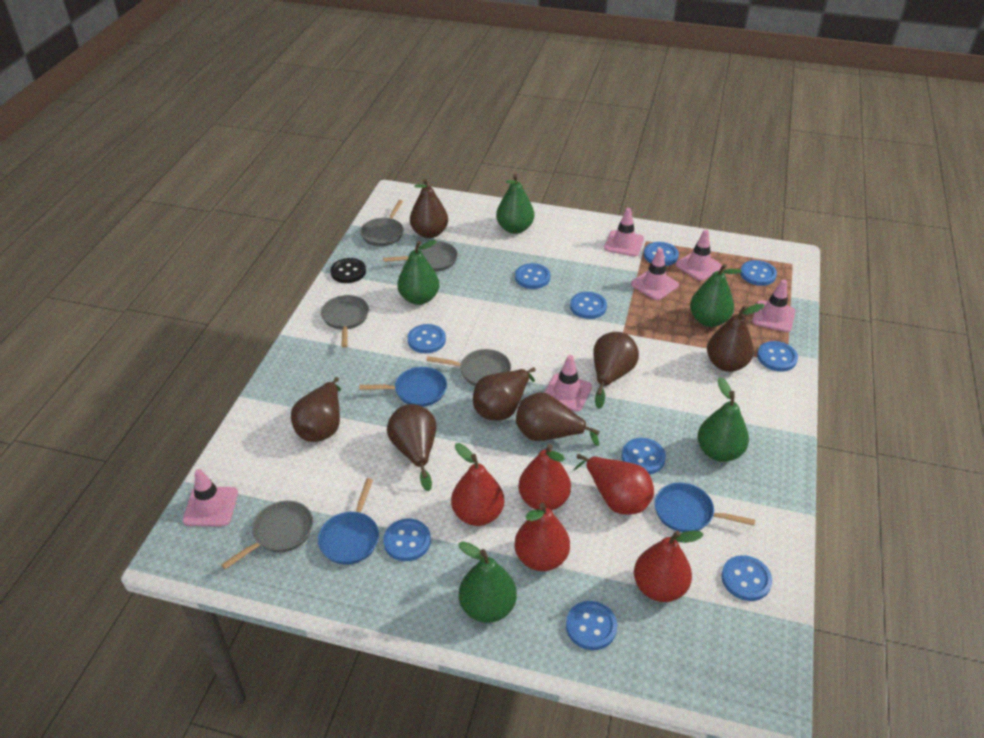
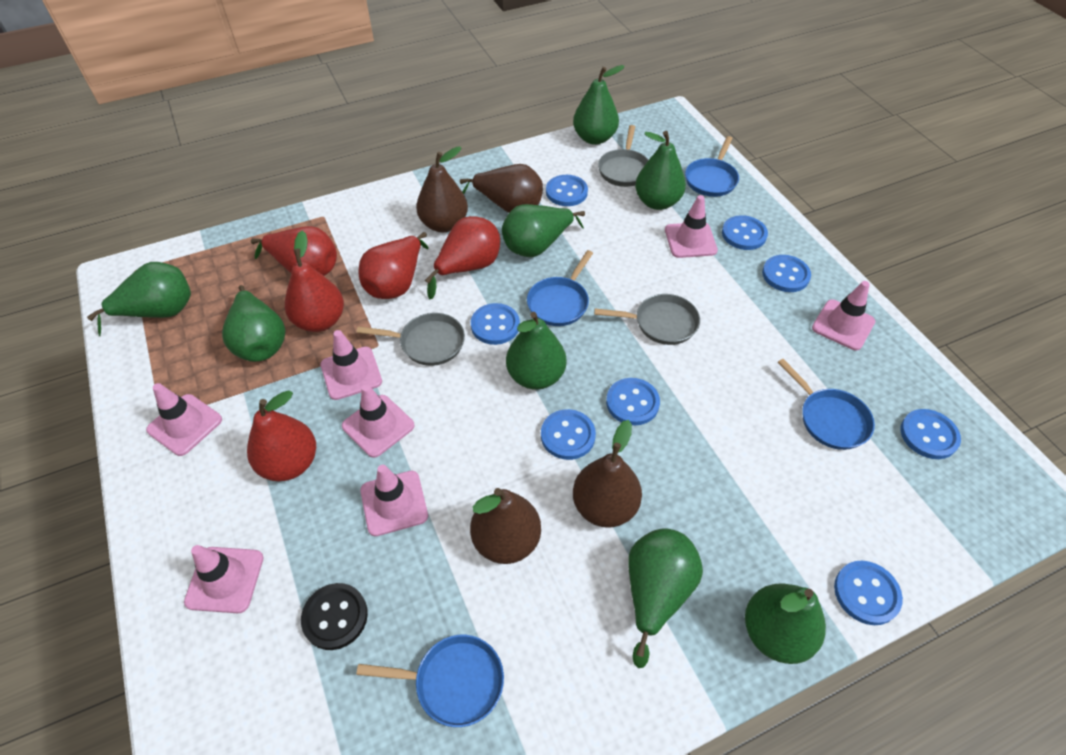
blue button: [383,519,431,561] [408,324,446,353] [515,263,550,289] [566,601,617,650] [570,292,607,319] [622,438,666,474] [644,242,679,266] [721,555,772,601] [740,260,777,286] [757,341,798,372] = 10 -> [471,303,520,345] [541,409,596,460] [546,175,588,206] [606,378,660,425] [722,215,768,250] [762,255,811,292] [834,560,903,625] [900,409,961,459] = 8
blue pan: [318,478,379,565] [359,367,447,407] [654,483,755,533] = 3 -> [356,635,504,727] [527,250,593,326] [685,136,739,197] [777,359,875,450] = 4
brown pear: [291,377,341,442] [387,404,437,491] [410,178,448,238] [473,367,536,421] [516,392,600,446] [593,332,639,409] [707,303,765,372] = 7 -> [416,146,468,232] [460,164,543,213] [470,488,541,564] [573,420,642,528] = 4
green pear: [397,240,439,305] [458,541,517,623] [496,174,534,234] [690,264,742,327] [698,377,749,462] = 5 -> [87,262,191,336] [222,285,285,362] [502,204,585,257] [506,312,566,390] [573,65,625,145] [629,528,703,668] [635,131,686,210] [745,583,826,664] = 8
grey pan: [221,501,313,569] [321,295,369,348] [360,200,404,247] [383,241,458,272] [426,349,511,386] = 5 -> [356,313,465,366] [594,294,700,345] [598,125,648,187] = 3
pink traffic cone: [183,469,238,526] [544,355,592,412] [604,208,644,257] [631,248,679,300] [676,230,722,281] [752,280,795,332] = 6 -> [146,383,222,456] [184,545,264,613] [320,330,382,400] [342,384,414,458] [360,465,428,536] [665,195,718,258] [812,281,875,350] = 7

